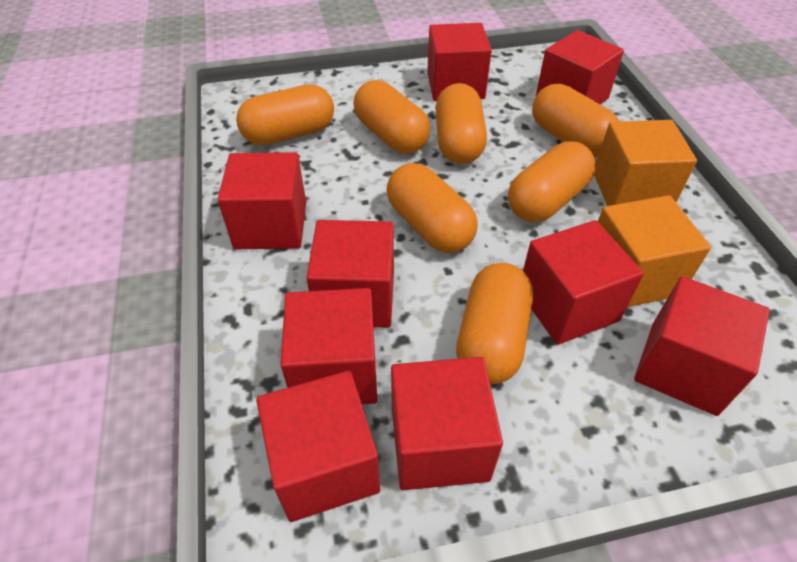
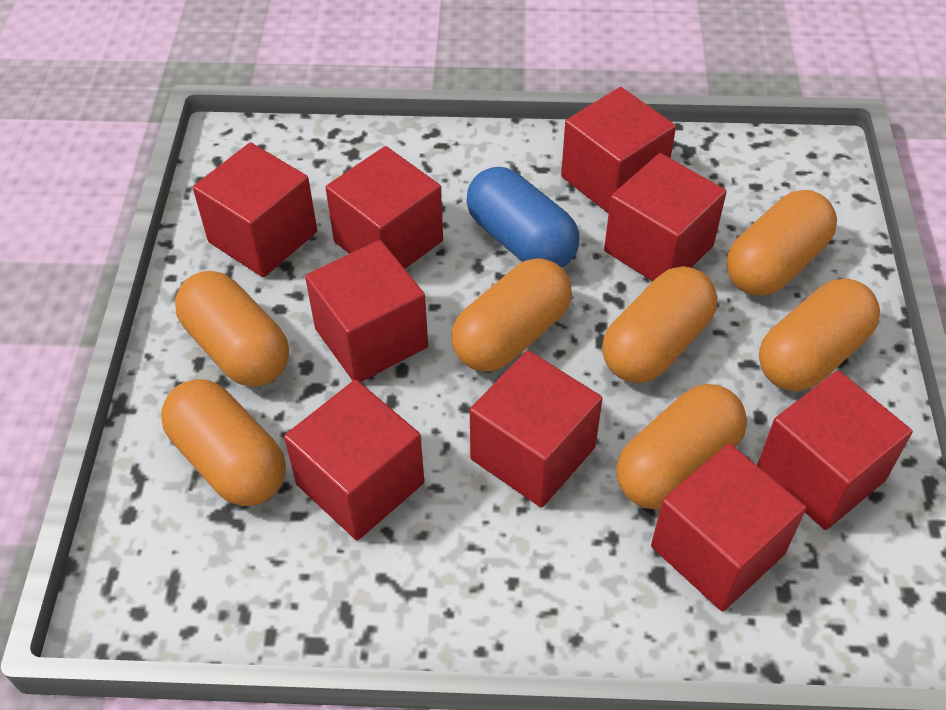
blue capsule: none = 0 -> [466,167,579,268] = 1
orange cube: [594,120,697,206] [598,195,711,307] = 2 -> none = 0

